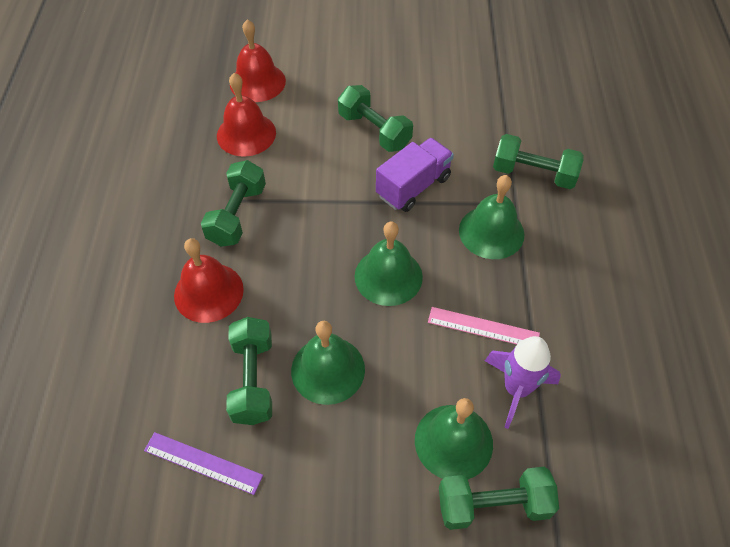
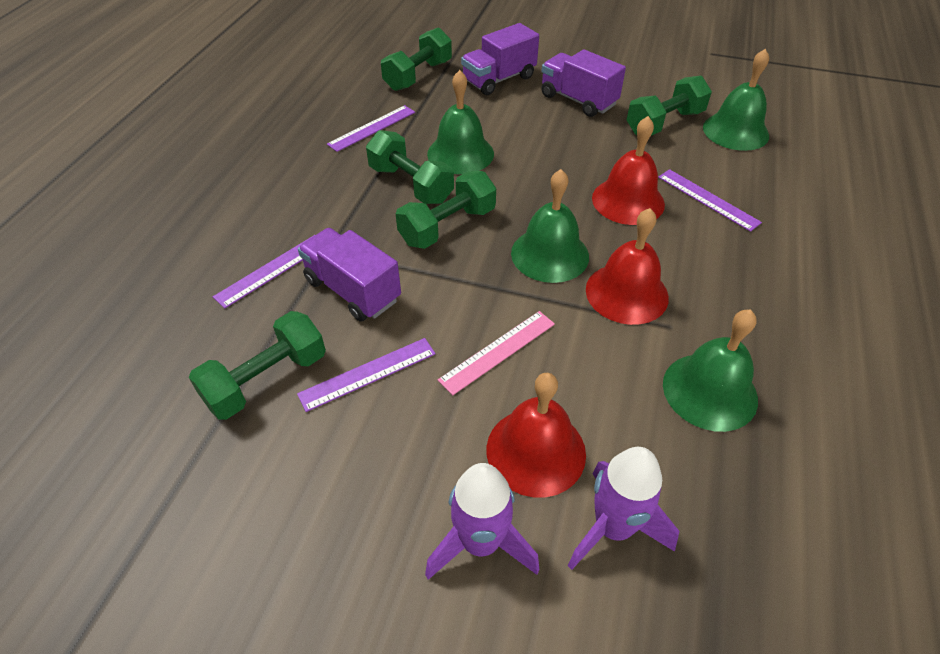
purple rocket: [485,336,561,429] = 1 -> [425,463,539,580] [568,447,679,570] = 2
purple ruler: [144,432,263,495] = 1 -> [213,235,315,309] [297,338,436,412] [327,105,415,152] [658,169,762,232] = 4
purple truck: [376,138,454,212] = 1 -> [298,228,401,322] [461,23,539,95] [541,49,626,117] = 3

